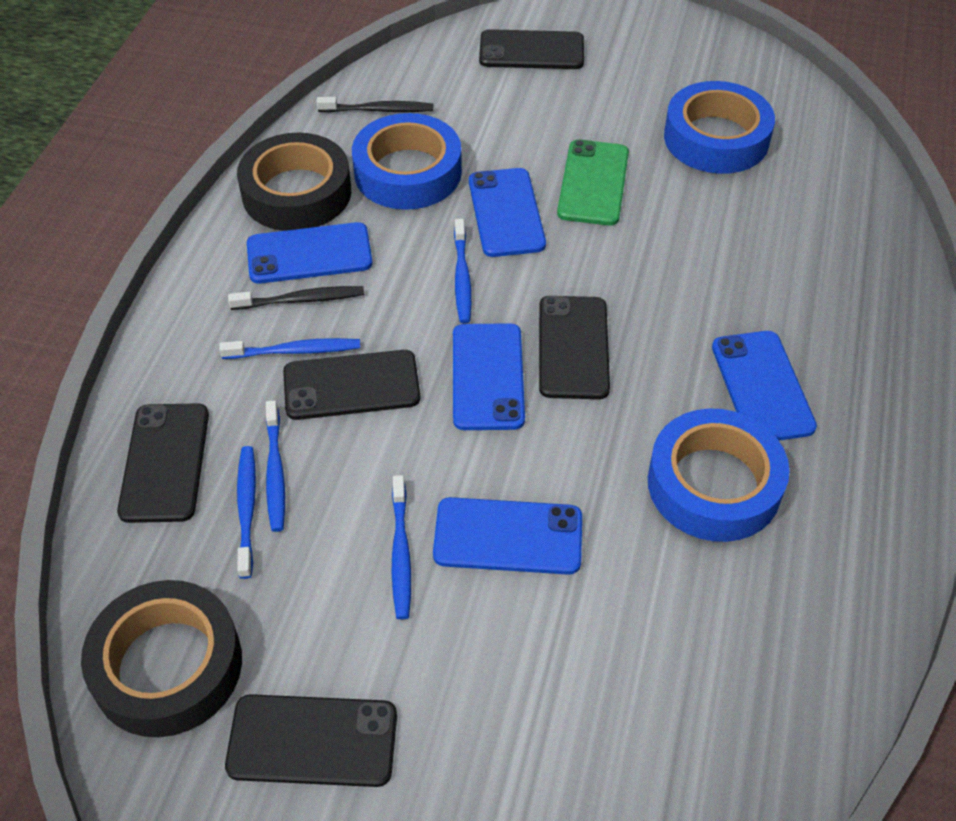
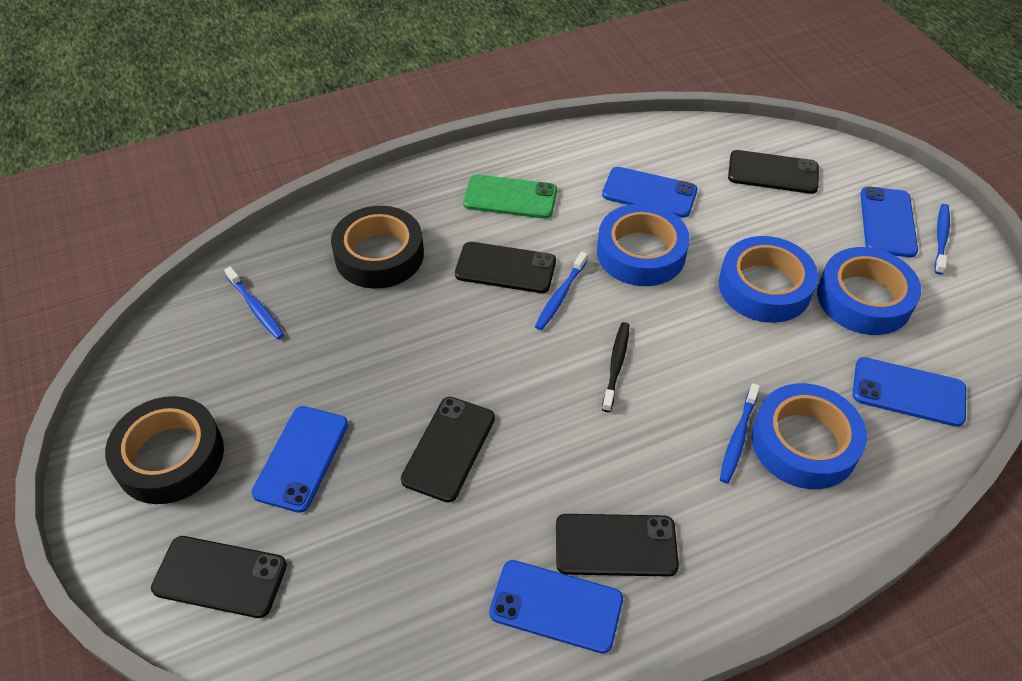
black toothbrush: [228,286,364,310] [316,97,433,112] = 2 -> [602,322,629,412] = 1
blue tape: [352,113,462,210] [648,408,790,542] [664,81,775,174] = 3 -> [597,204,690,286] [719,236,818,323] [752,383,867,489] [817,247,921,335] = 4
blue toothbrush: [219,338,360,359] [237,446,256,579] [266,400,285,532] [392,475,411,619] [454,219,472,323] = 5 -> [224,267,284,339] [535,252,587,330] [720,383,760,483] [935,204,950,275] = 4

